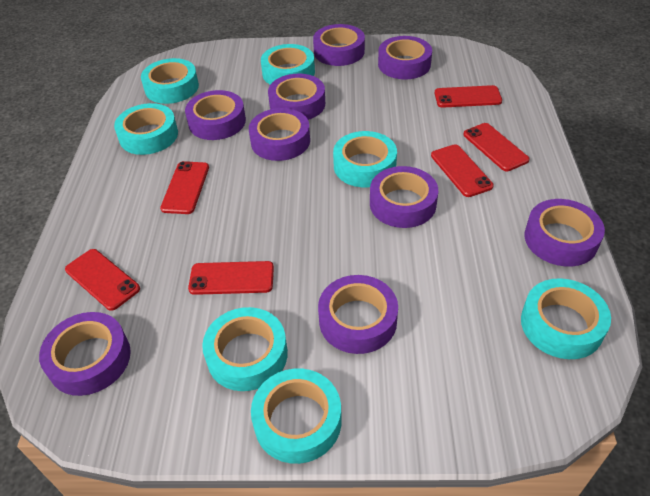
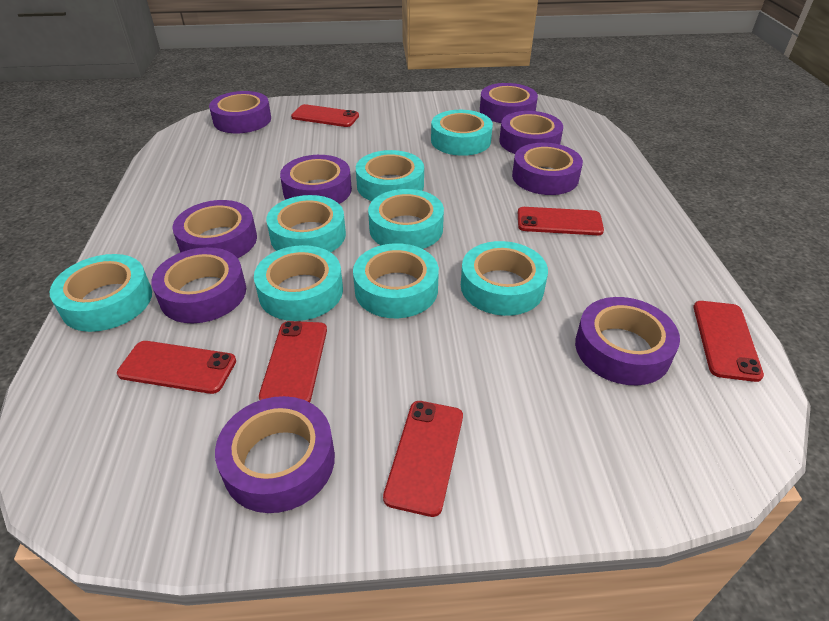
turquoise tape: [114,103,178,155] [141,58,199,104] [202,307,288,391] [251,368,342,464] [261,44,315,85] [333,131,397,187] [521,278,611,359] = 7 -> [50,254,152,332] [254,245,343,321] [266,195,346,252] [353,243,439,318] [356,150,424,201] [368,189,444,249] [431,110,493,156] [461,241,548,316] = 8

